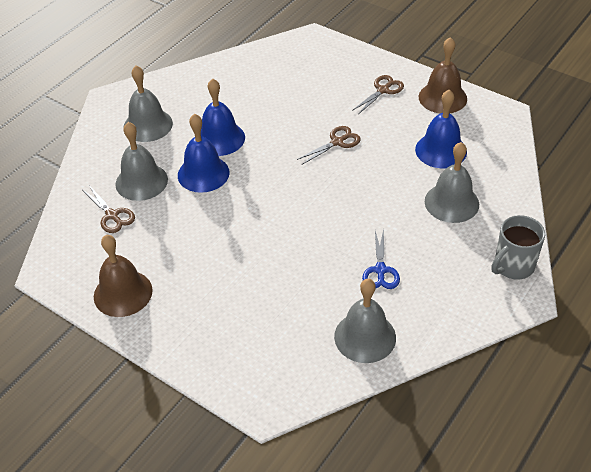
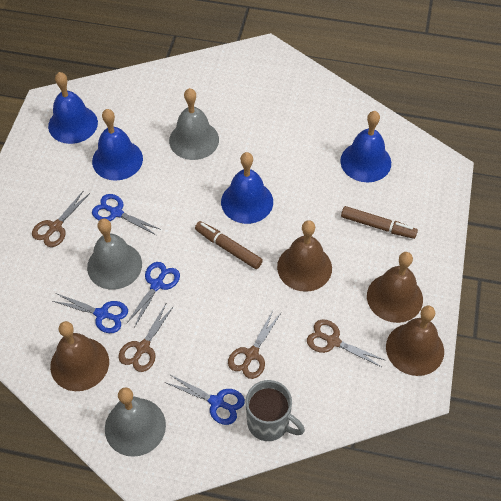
blue bell: [178,114,230,193] [201,79,245,156] [415,90,467,168] = 3 -> [48,72,98,144] [92,109,143,181] [221,152,273,224] [340,111,391,182] = 4
blue scissors: [362,229,400,289] = 1 -> [53,293,128,333] [92,194,161,235] [126,262,180,328] [167,374,245,425] = 4
brown bell: [94,235,153,317] [419,37,467,113] = 2 -> [50,321,109,391] [277,220,332,292] [367,252,423,323] [386,306,444,376] = 4
brown marker: none = 0 -> [195,221,263,269] [341,206,418,239] = 2
brown scissors: [83,187,135,233] [297,126,361,165] [352,75,404,114] = 3 -> [32,190,90,247] [118,304,174,372] [228,311,281,379] [307,320,384,367] = 4
grey bell: [115,122,168,201] [124,66,173,142] [334,279,396,363] [425,142,479,223] = 4 -> [87,218,142,290] [105,387,166,457] [169,88,219,160] = 3

